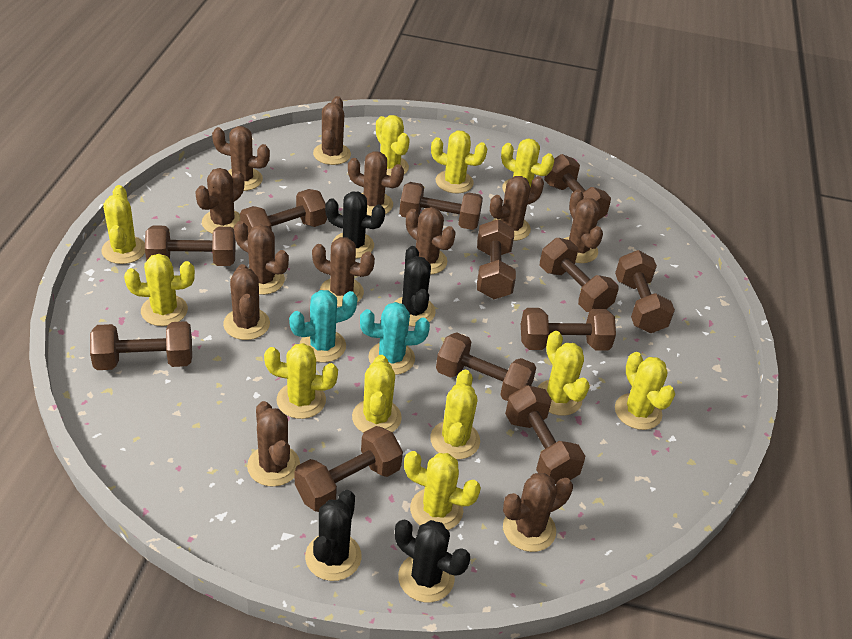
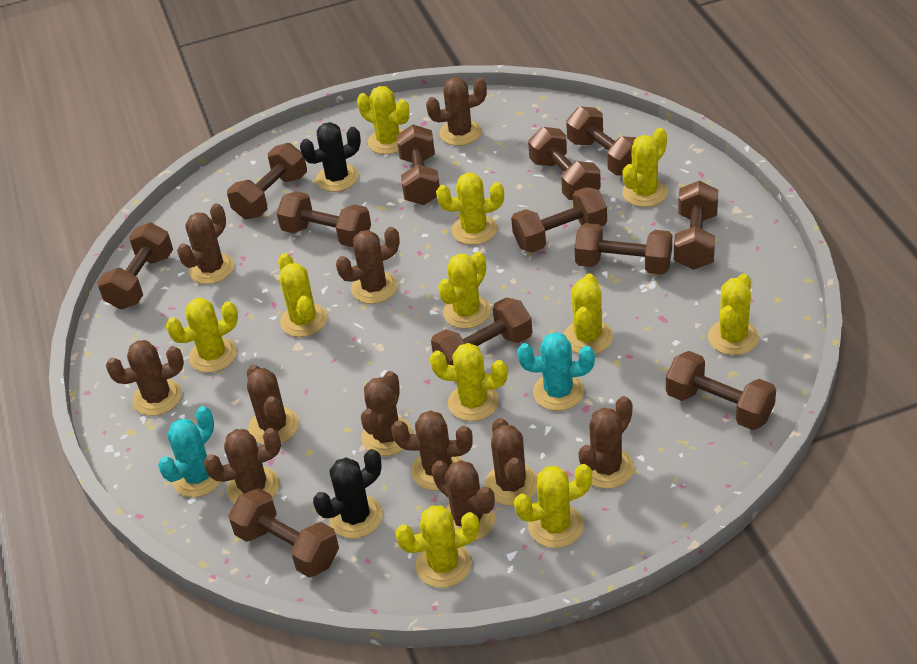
black cactus: [305,490,362,581] [325,191,385,259] [395,246,436,326] [395,519,470,602] = 4 -> [300,122,361,192] [313,449,383,539] = 2
brown cactus: [195,168,244,234] [212,126,270,191] [223,264,270,340] [234,221,289,295] [247,401,300,487] [312,237,375,307] [313,96,351,165] [348,151,404,216] [406,207,456,275] [490,176,544,241] [503,473,573,552] [564,189,603,263] = 12 -> [106,340,184,416] [177,203,234,284] [204,428,281,504] [247,364,299,445] [336,227,400,304] [361,371,413,456] [391,410,473,491] [426,77,487,146] [432,460,495,542] [484,418,537,506] [578,396,634,489] = 11

